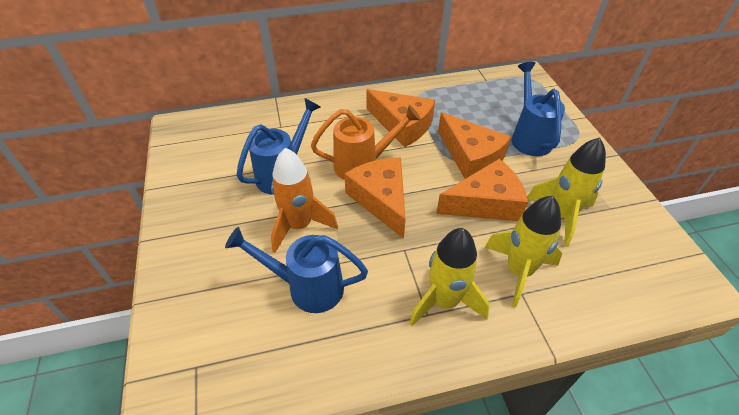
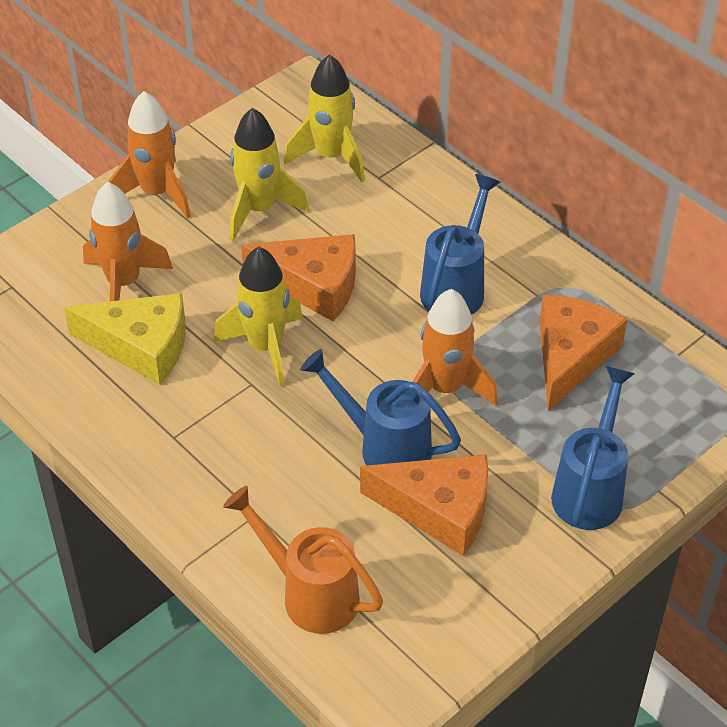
orange cheese: [344,157,406,239] [367,89,435,147] [436,159,528,221] [438,112,511,179] = 4 -> [241,234,356,322] [360,454,488,556] [540,295,628,412] = 3
orange rocket: [271,148,338,253] = 1 -> [83,182,173,301] [109,91,191,219] [412,289,498,406] = 3
yellow cheese: none = 0 -> [64,293,186,385] = 1

